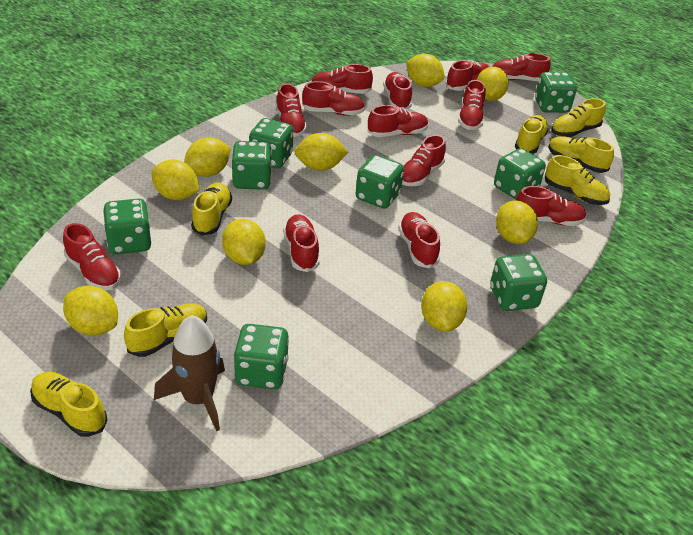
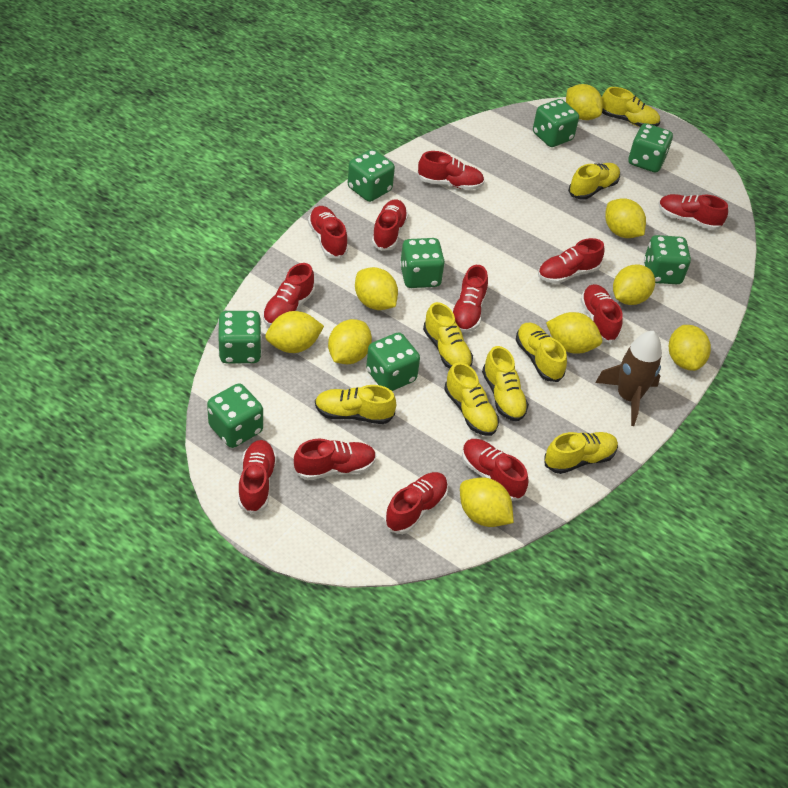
red shoe: [63,223,121,290] [276,83,307,137] [283,214,320,272] [302,81,365,116] [311,64,373,94] [367,105,428,137] [383,72,412,110] [398,212,440,268] [402,135,446,186] [446,60,489,91] [458,80,486,130] [492,53,551,81] [516,186,587,226] = 13 -> [238,440,277,514] [263,263,315,326] [294,439,376,480] [308,206,348,259] [372,199,408,251] [384,472,448,534] [417,151,484,190] [452,265,488,332] [462,439,529,501] [538,238,605,284] [580,284,623,343] [658,194,728,230] = 12
yellow shoe: [30,372,108,437] [124,303,207,357] [191,182,232,236] [515,115,549,154] [545,155,610,205] [548,136,614,173] [551,98,606,137] = 7 -> [315,385,396,424] [423,302,473,369] [444,362,499,436] [482,346,529,422] [516,323,567,382] [544,432,618,474] [568,163,620,200] [602,87,660,127] = 8

